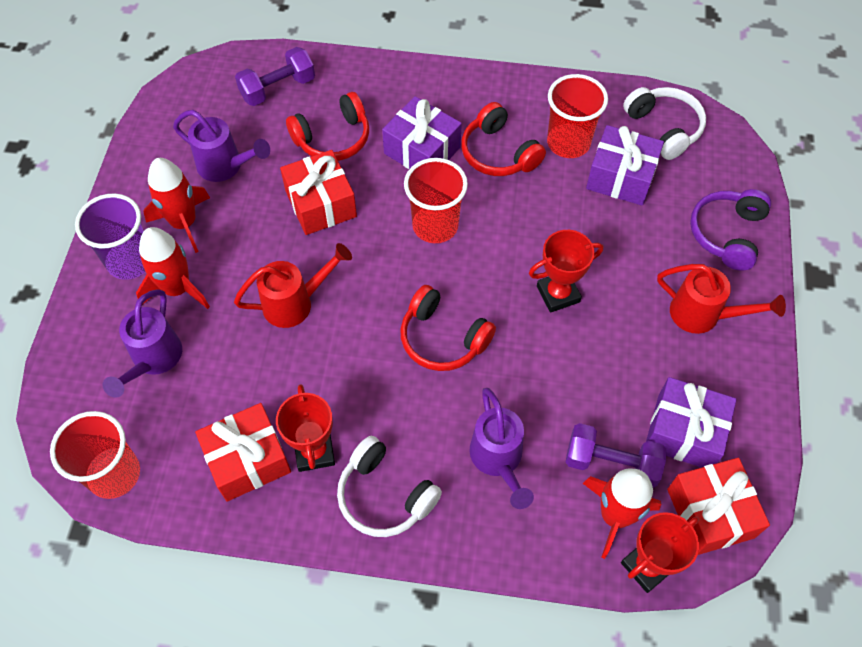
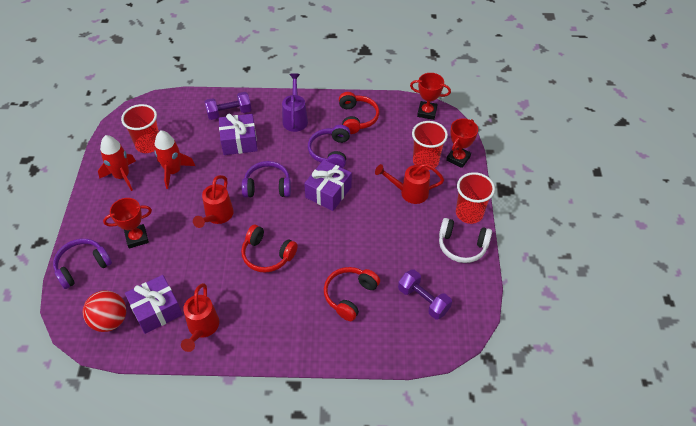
purple cup: [75,194,145,280] = 1 -> none = 0
purple headphones: [690,189,771,271] = 1 -> [53,239,112,289] [242,161,291,197] [308,125,350,168] = 3
purple watering can: [103,289,182,398] [173,110,270,182] [470,388,534,509] = 3 -> [282,73,308,132] = 1
red ball: none = 0 -> [83,290,126,332] = 1
red gift: [195,403,291,501] [280,150,357,235] [667,458,770,555] = 3 -> none = 0
red rocket: [136,227,210,309] [143,158,210,253] [583,469,661,559] = 3 -> [98,135,136,191] [154,130,195,189] = 2
red watering can: [234,243,352,328] [657,264,786,334] = 2 -> [181,283,219,352] [193,175,234,228] [375,163,444,204] = 3
white headphones: [337,436,442,537] [623,87,706,160] = 2 -> [439,218,492,263] = 1

